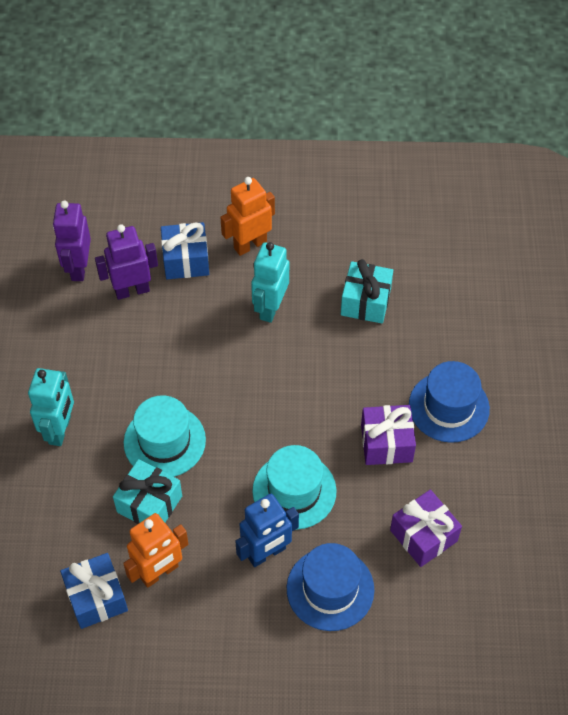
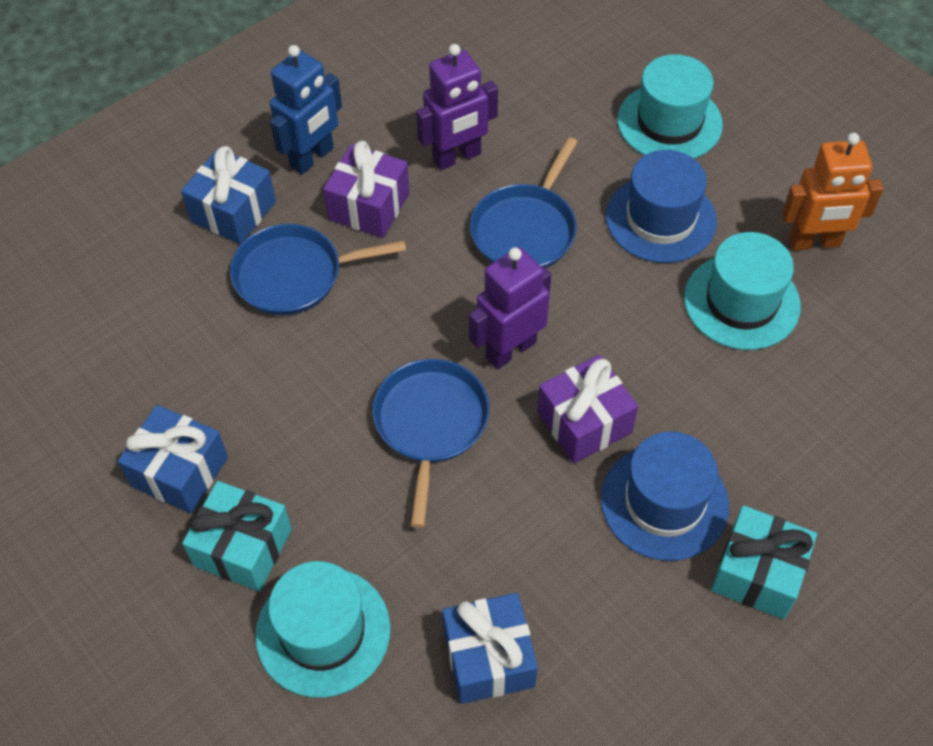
blue gift: [60,553,128,629] [161,222,209,279] = 2 -> [118,405,228,514] [181,146,276,245] [442,593,538,704] = 3
blue pan: none = 0 -> [230,224,406,315] [372,359,489,528] [470,137,577,268] = 3
orange robot: [123,513,188,588] [220,177,275,256] = 2 -> [782,133,883,251] = 1
turquoise hat: [124,395,206,477] [252,445,337,530] = 2 -> [255,561,391,698] [618,54,723,159] [684,232,801,350] = 3
turquoise robot: [28,368,74,446] [251,242,289,323] = 2 -> none = 0

